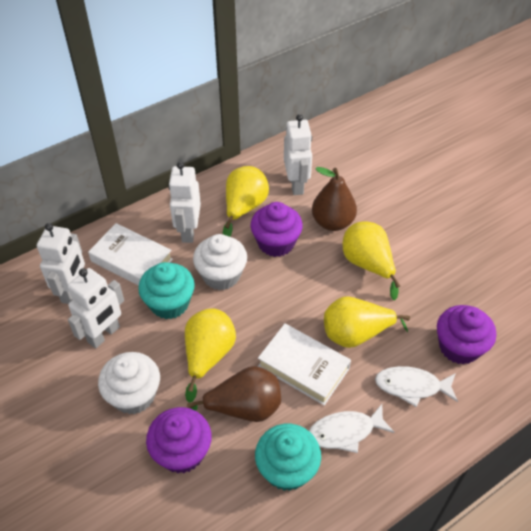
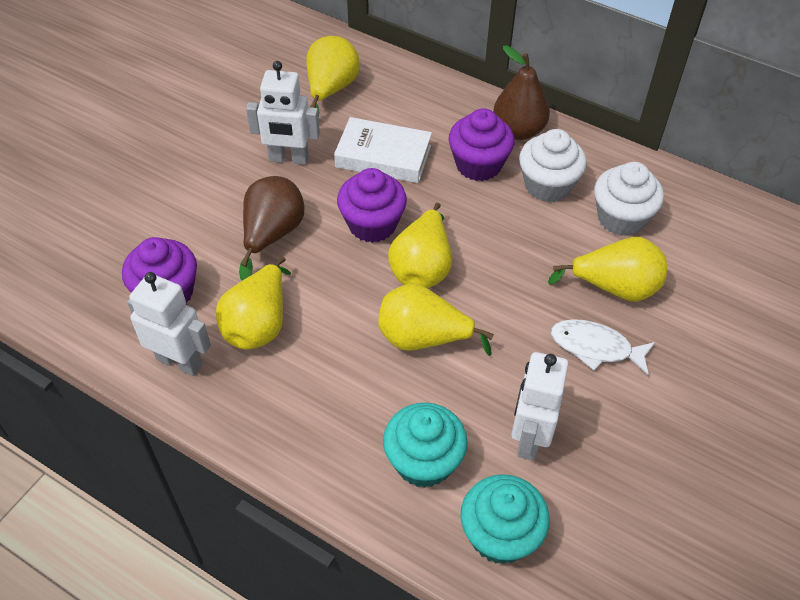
white book: [88,223,173,286] [258,324,351,405] = 2 -> [334,117,432,183] = 1
white fish: [309,404,394,453] [375,366,458,407] = 2 -> [551,319,655,375] = 1
white robot: [37,223,85,304] [68,268,124,348] [168,161,201,243] [284,114,312,195] = 4 -> [127,272,211,376] [246,61,320,165] [511,352,569,461] = 3
yellow pear: [185,308,236,403] [223,166,269,237] [324,296,410,348] [343,221,400,300] = 4 -> [216,256,291,349] [306,36,360,117] [378,283,494,356] [388,203,452,288] [548,237,667,302] = 5

